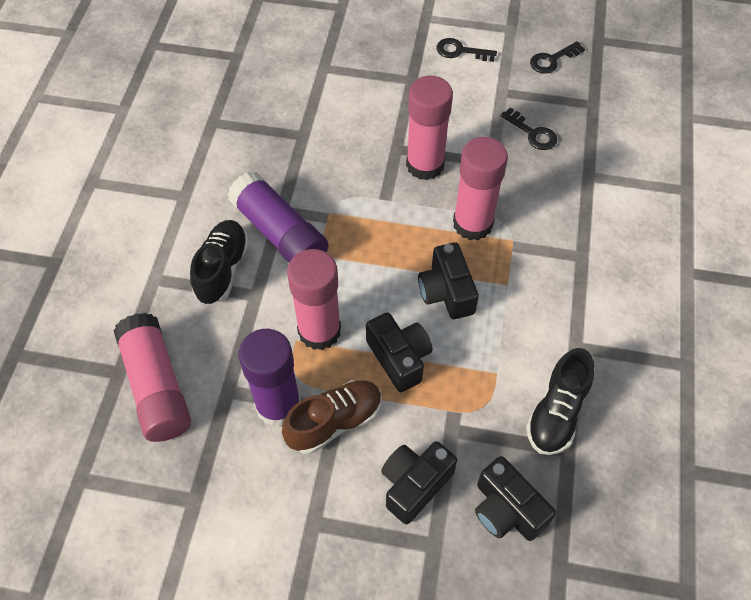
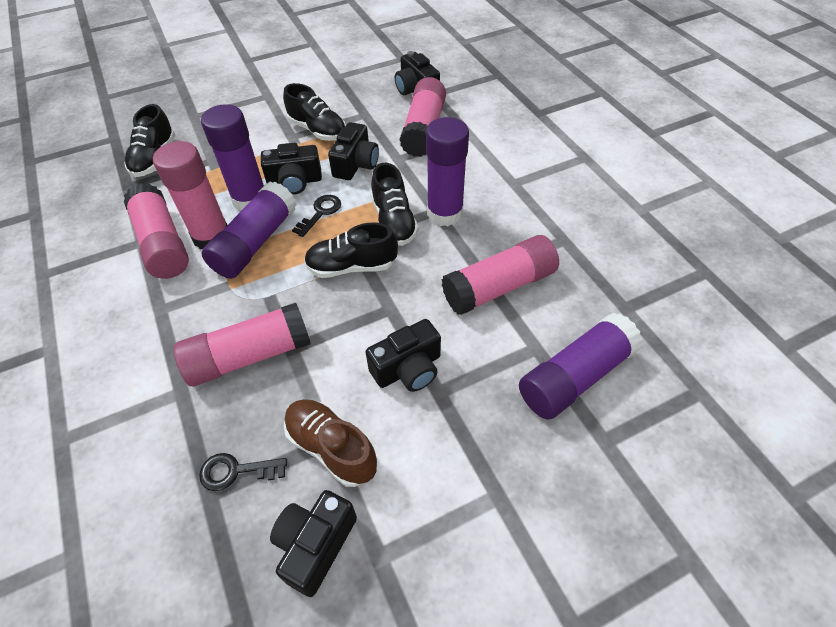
black camera: [366,312,432,392] [381,441,457,524] [418,242,479,319] [475,456,556,541] = 4 -> [261,143,322,195] [270,490,357,597] [328,122,379,180] [366,319,441,392] [395,51,440,95] = 5
black key: [436,38,497,62] [501,108,557,150] [530,41,585,74] = 3 -> [199,453,287,491] [292,195,341,237] = 2
black shoe: [190,220,249,305] [526,348,594,455] = 2 -> [124,104,175,177] [283,83,346,141] [304,223,398,278] [371,163,418,246] = 4
pink glue stick: [113,313,191,442] [287,249,341,350] [406,76,453,180] [453,137,508,240] = 4 -> [124,183,189,279] [153,141,227,249] [174,303,311,386] [399,77,446,157] [441,235,559,315] = 5
purple glue stick: [227,171,328,263] [239,329,301,427] = 2 -> [201,104,264,211] [201,181,297,279] [426,117,469,226] [519,312,643,419] = 4

